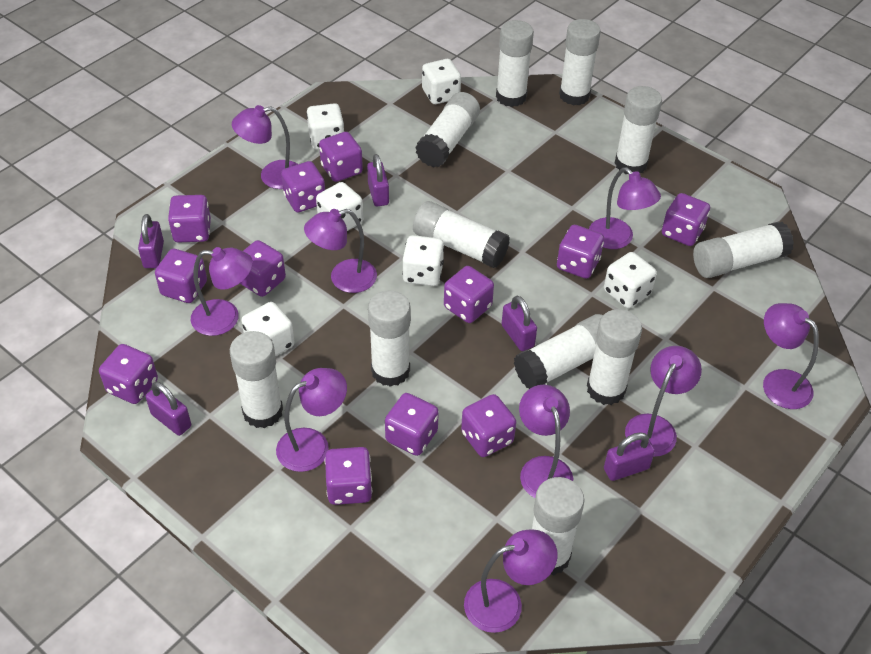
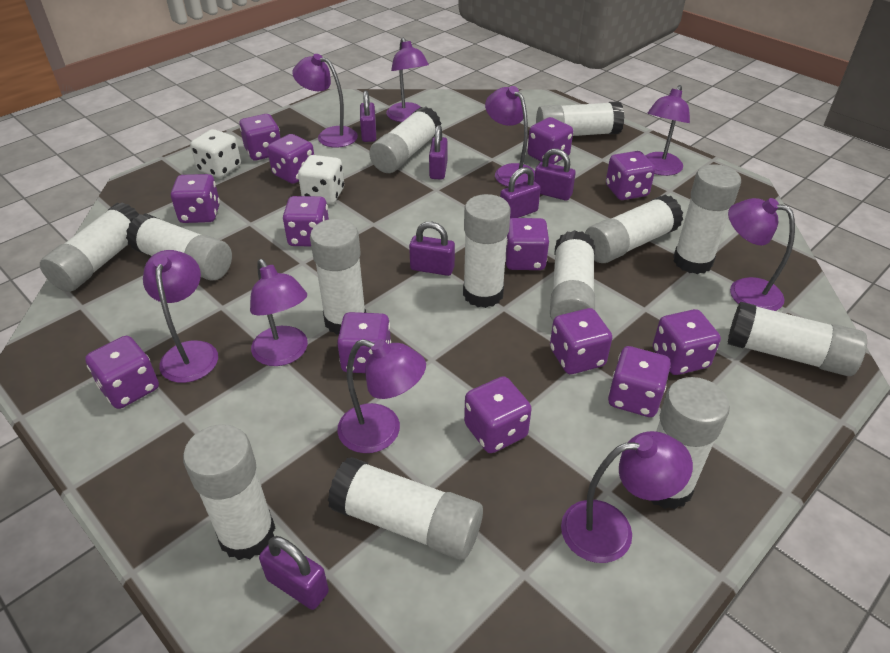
purple dice: [99,344,158,404] [155,249,207,303] [168,195,211,243] [240,240,286,297] [281,161,325,212] [319,132,363,182] [325,447,372,505] [385,393,439,456] [444,266,494,323] [461,394,516,457] [557,225,604,279] [662,193,710,246] = 12 -> [85,336,159,409] [171,174,220,223] [239,114,281,160] [267,134,314,184] [283,196,329,246] [337,312,391,373] [464,376,532,453] [505,218,549,270] [527,117,573,164] [550,308,612,374] [606,151,655,200] [608,346,671,417] [653,309,721,375] = 13
purple padlock: [138,214,164,268] [146,382,191,436] [367,154,389,206] [502,296,537,351] [604,432,655,481] = 5 -> [259,536,329,610] [360,91,376,142] [409,222,455,276] [429,125,448,180] [500,167,541,218] [534,149,576,201] = 6
white dice: [241,302,294,356] [306,103,344,149] [316,182,363,231] [402,235,444,286] [422,59,461,104] [604,252,657,308] = 6 -> [190,129,241,178] [298,155,344,204] = 2
white glue stick: [230,331,283,428] [368,290,411,387] [413,201,510,268] [415,92,480,167] [496,20,534,107] [514,314,603,389] [532,477,585,575] [559,19,601,105] [587,309,642,405] [614,86,662,174] [693,221,794,278] = 11 -> [40,202,139,292] [126,213,232,281] [183,424,275,560] [310,219,366,335] [328,457,483,560] [369,107,441,173] [463,194,510,308] [536,101,624,136] [550,230,595,320] [585,195,683,263] [652,377,730,509] [673,164,741,274] [728,302,867,376] = 13

